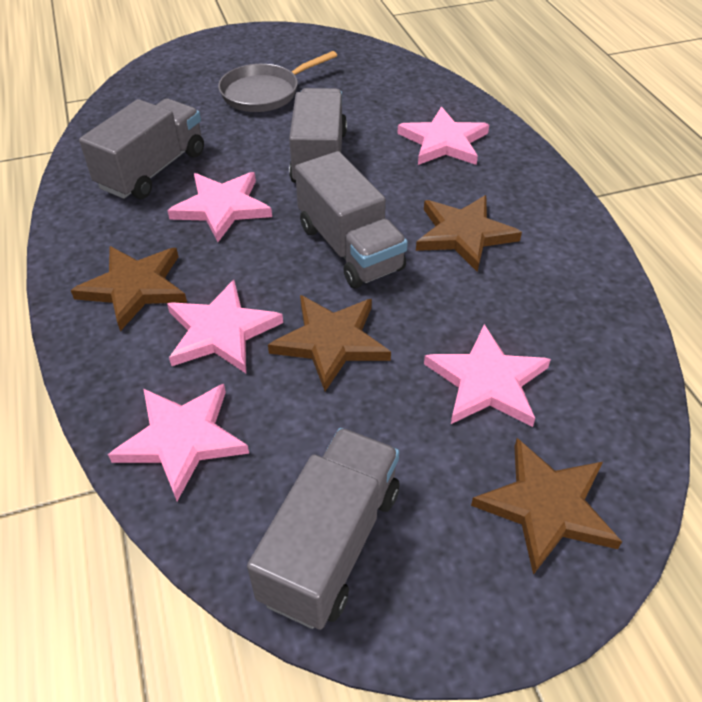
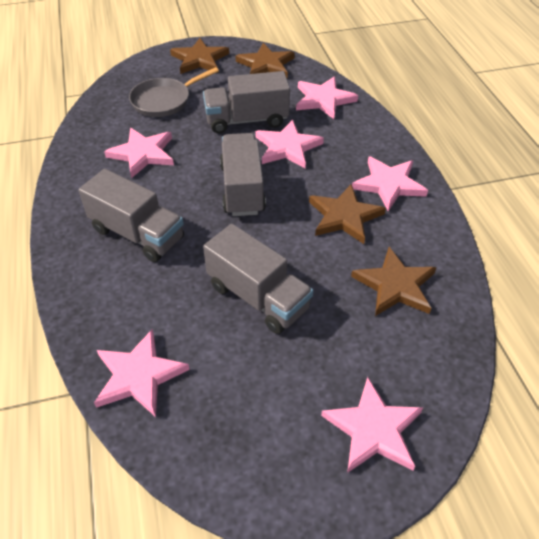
pink star: [108,384,249,501] [167,172,272,242] [167,280,283,373] [397,107,489,165] [424,324,551,427] = 5 -> [94,329,190,417] [104,128,174,178] [255,120,324,168] [296,76,358,119] [321,377,423,473] [352,156,428,211] = 6

